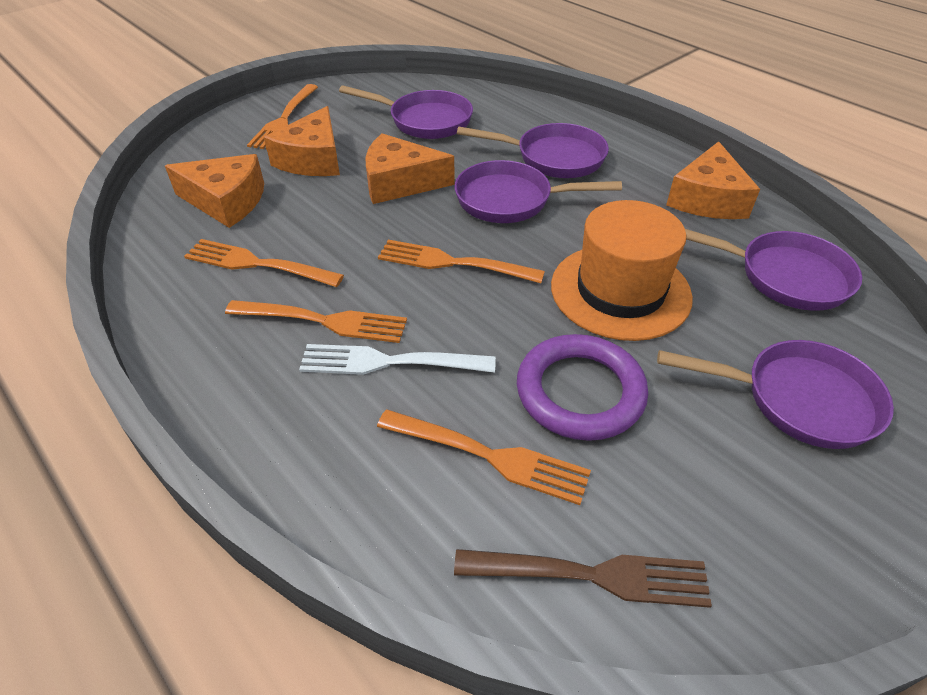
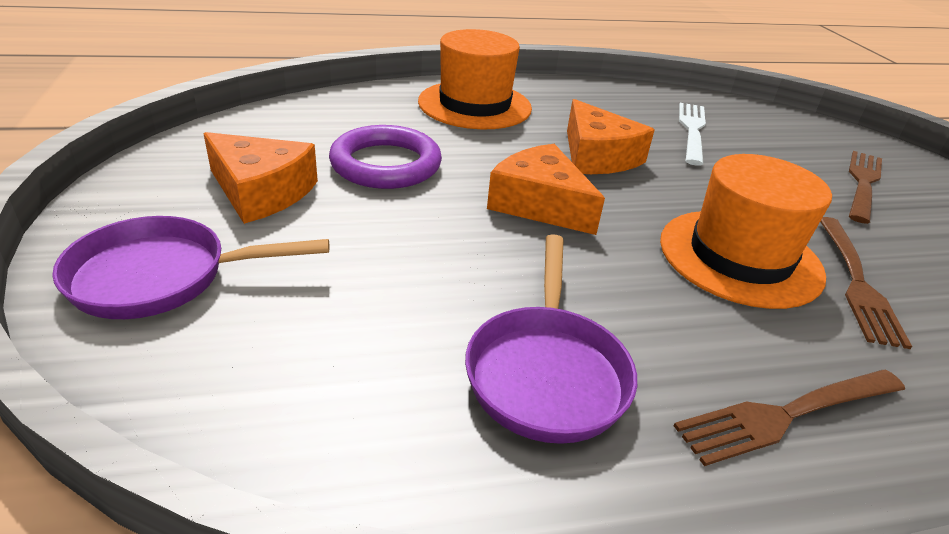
brown fork: [454,549,712,608] = 1 -> [674,370,905,466] [820,217,912,349] [849,151,882,224] = 3
orange cheese: [165,154,264,228] [264,106,340,176] [365,133,455,204] [666,141,760,219] = 4 -> [203,132,318,224] [487,144,605,235] [567,99,655,174] = 3
orange fork: [184,239,344,287] [225,300,407,343] [247,84,318,150] [377,410,591,505] [378,240,545,283] = 5 -> none = 0
orange hat: [551,200,693,341] = 1 -> [418,29,532,129] [660,154,832,309] = 2
purple pan: [339,85,473,139] [455,160,622,223] [457,123,609,178] [657,340,894,449] [685,229,862,311] = 5 -> [52,216,329,319] [465,234,637,444] = 2

